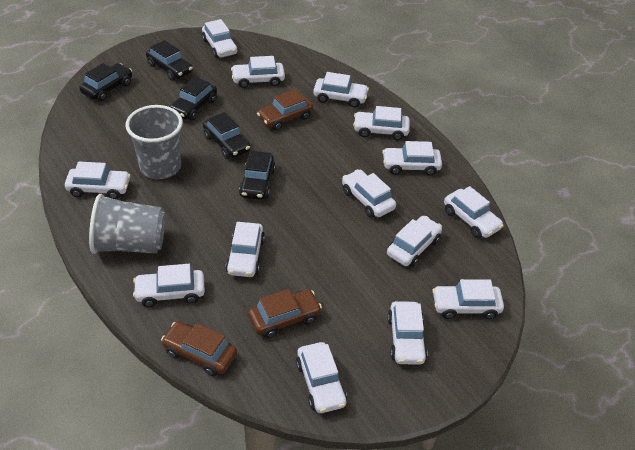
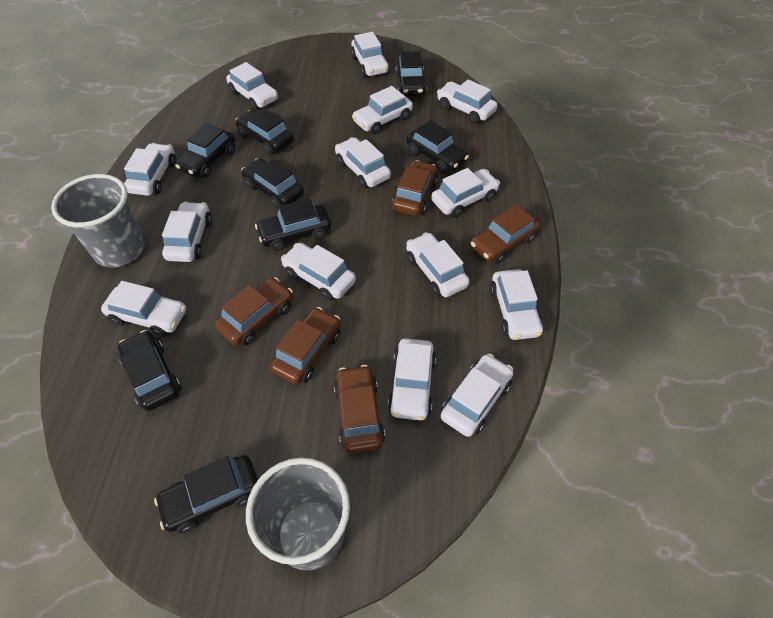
black car: [79,63,132,101] [146,40,193,81] [169,77,217,121] [203,112,250,159] [239,151,276,200] = 5 -> [118,330,181,411] [154,455,258,533] [175,123,235,178] [235,108,294,155] [241,158,304,209] [255,198,331,251] [395,51,427,96] [406,120,469,173] = 8
brown car: [161,321,237,376] [248,289,322,338] [257,89,313,130] = 3 -> [214,277,293,346] [270,307,341,385] [334,365,385,454] [392,160,438,216] [471,204,540,264] = 5

